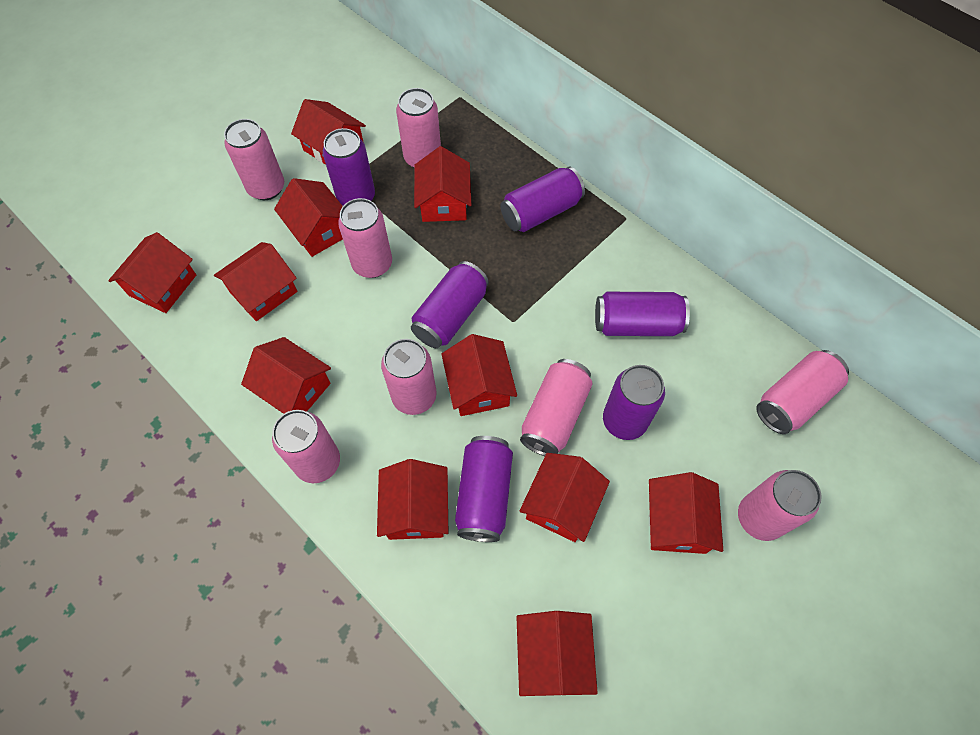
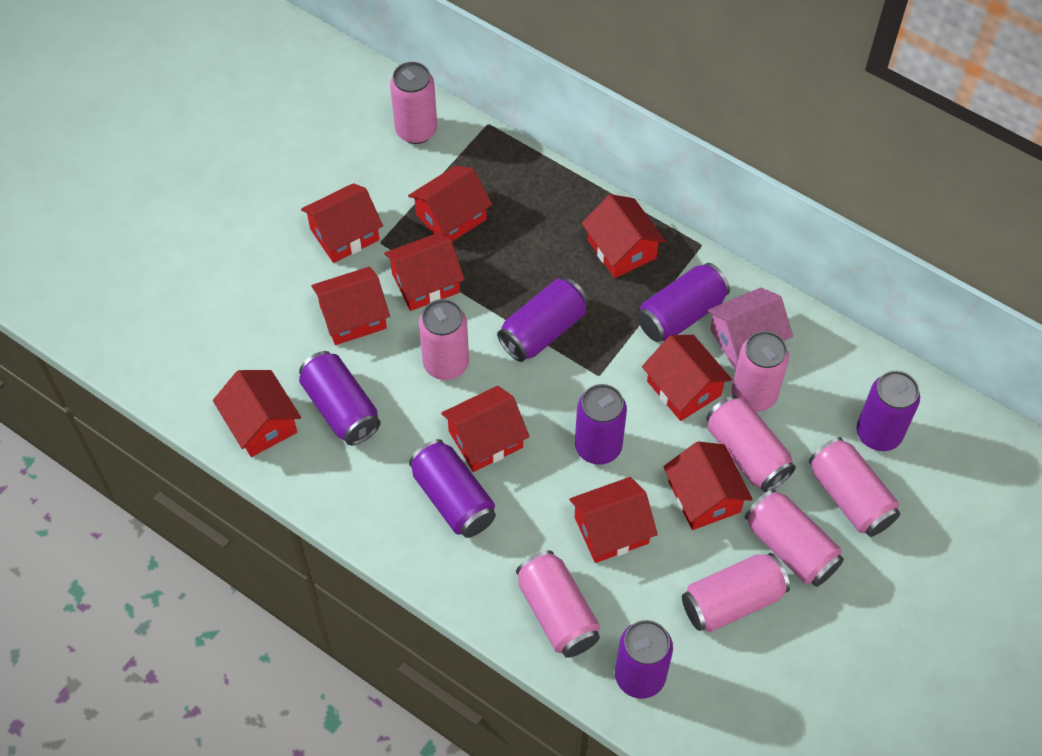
pink house: none = 0 -> [707,288,793,369] = 1
purple can: [323,128,375,206] [411,261,489,348] [455,436,513,542] [500,167,585,232] [595,292,690,336] [603,365,665,440] = 6 -> [299,351,381,445] [409,439,496,538] [497,278,588,362] [575,384,627,465] [615,620,673,699] [637,263,730,342] [857,371,920,451] = 7
red house: [108,232,196,313] [214,242,297,321] [241,337,331,414] [274,178,343,257] [291,99,366,165] [377,459,448,540] [414,146,471,222] [441,334,517,416] [516,611,598,696] [520,453,610,542] [649,472,723,554] = 11 -> [213,370,301,457] [301,183,383,263] [311,267,390,345] [384,232,465,311] [408,166,492,242] [441,386,530,472] [569,477,658,563] [582,194,666,278] [642,335,732,421] [663,441,753,530] = 10

